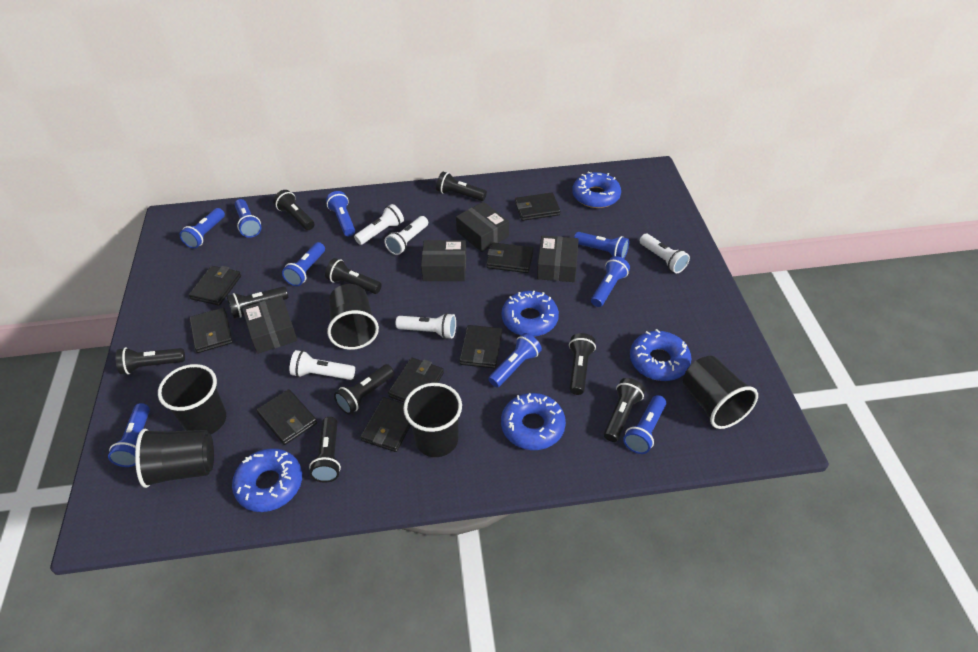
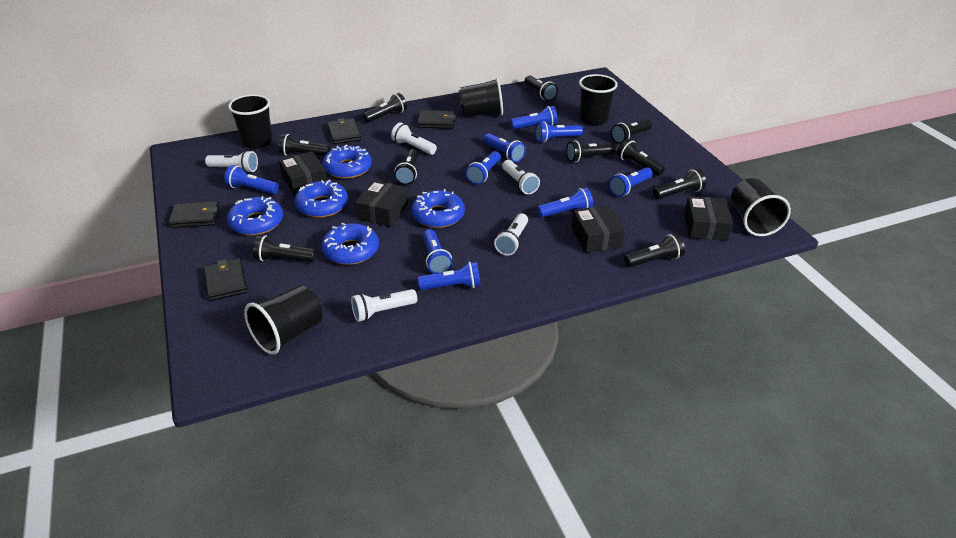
black flashlight: [116,347,185,375] [227,286,288,318] [273,190,315,230] [309,417,341,483] [325,258,382,294] [334,364,394,414] [436,172,487,201] [569,333,596,395] [604,378,645,442] = 9 -> [253,235,316,262] [278,134,330,156] [363,93,407,123] [394,149,419,185] [525,76,558,101] [566,140,616,162] [611,119,652,144] [617,139,665,176] [624,233,685,267] [653,169,706,199] = 10
black wallet: [189,266,241,306] [190,308,233,353] [256,389,317,445] [360,397,411,452] [388,357,444,402] [460,325,502,368] [486,242,534,273] [515,193,560,221] = 8 -> [168,201,220,228] [204,259,248,301] [327,118,361,144] [417,110,456,129] = 4

